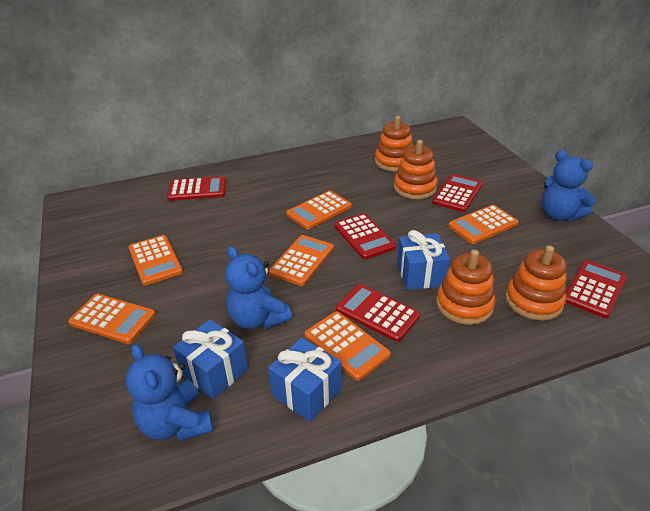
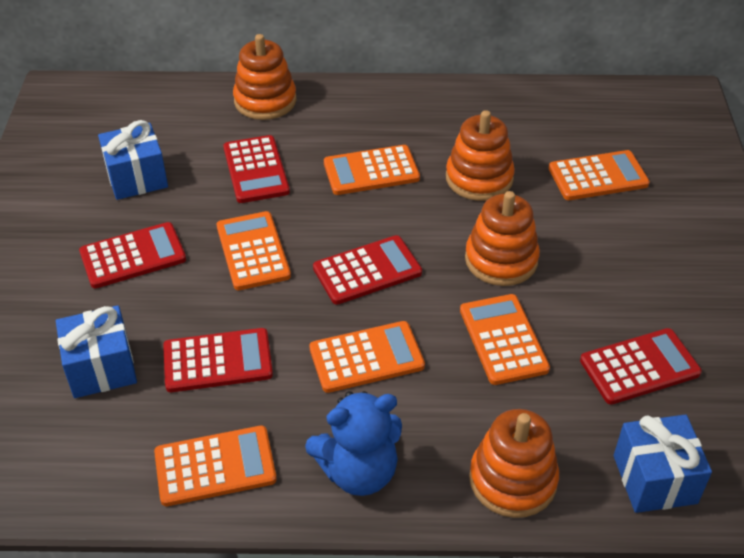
blue teddy bear: [126,344,213,442] [225,246,292,329] [542,150,596,221] = 3 -> [305,391,402,496] = 1

